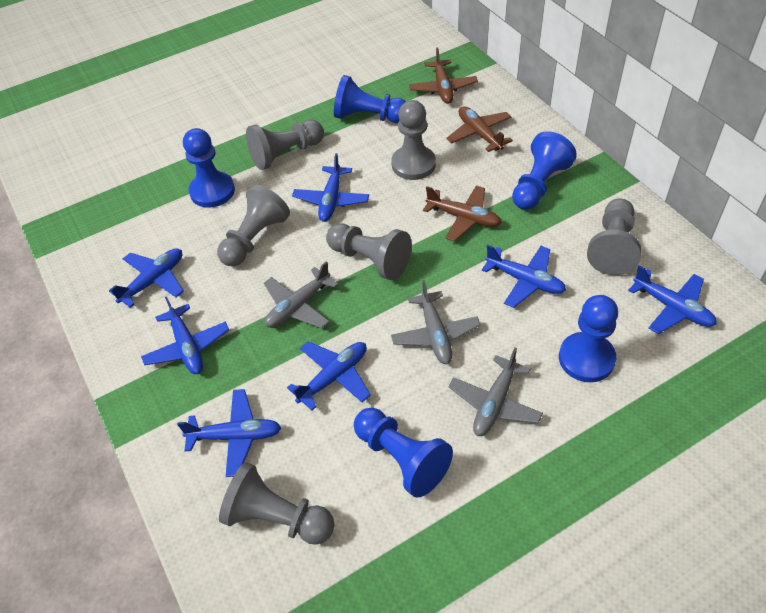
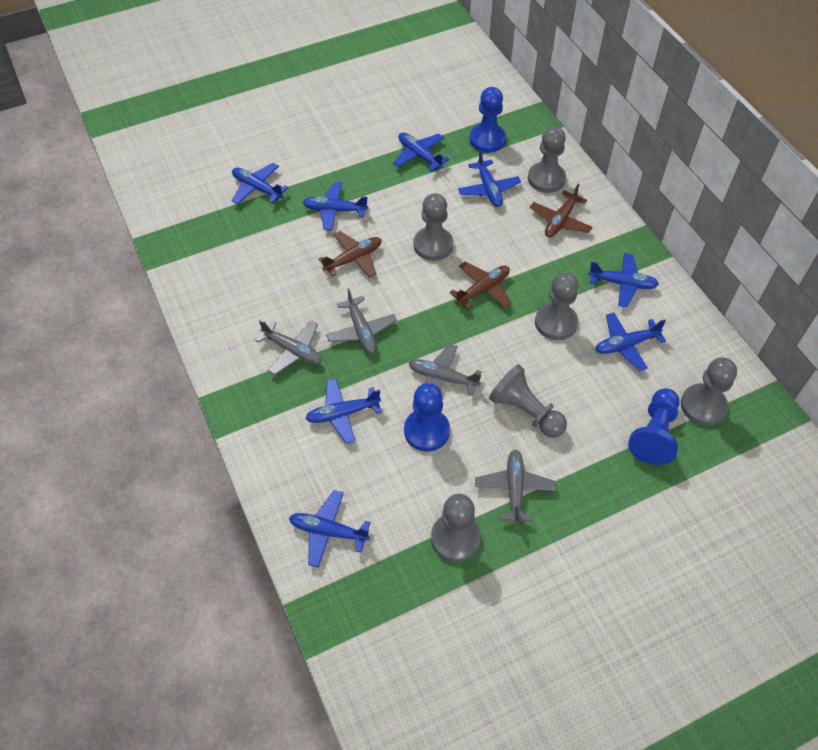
blue pawn: [183,128,235,208] [334,75,406,123] [354,408,453,498] [512,131,577,210] [559,295,618,382] = 5 -> [404,383,450,452] [470,87,506,153] [628,388,680,465] = 3
blue plane: [109,248,184,308] [141,296,229,374] [177,389,281,477] [287,341,371,410] [292,153,369,222] [482,245,566,308] [628,265,717,334] = 7 -> [232,163,288,204] [289,490,371,568] [302,182,368,231] [305,378,382,444] [393,133,449,172] [458,150,521,207] [588,253,659,307] [596,313,666,371] = 8
grey plane: [264,261,338,329] [391,280,481,364] [448,348,543,436] = 3 -> [255,319,322,375] [326,288,397,354] [409,344,482,396] [475,450,556,525] = 4

